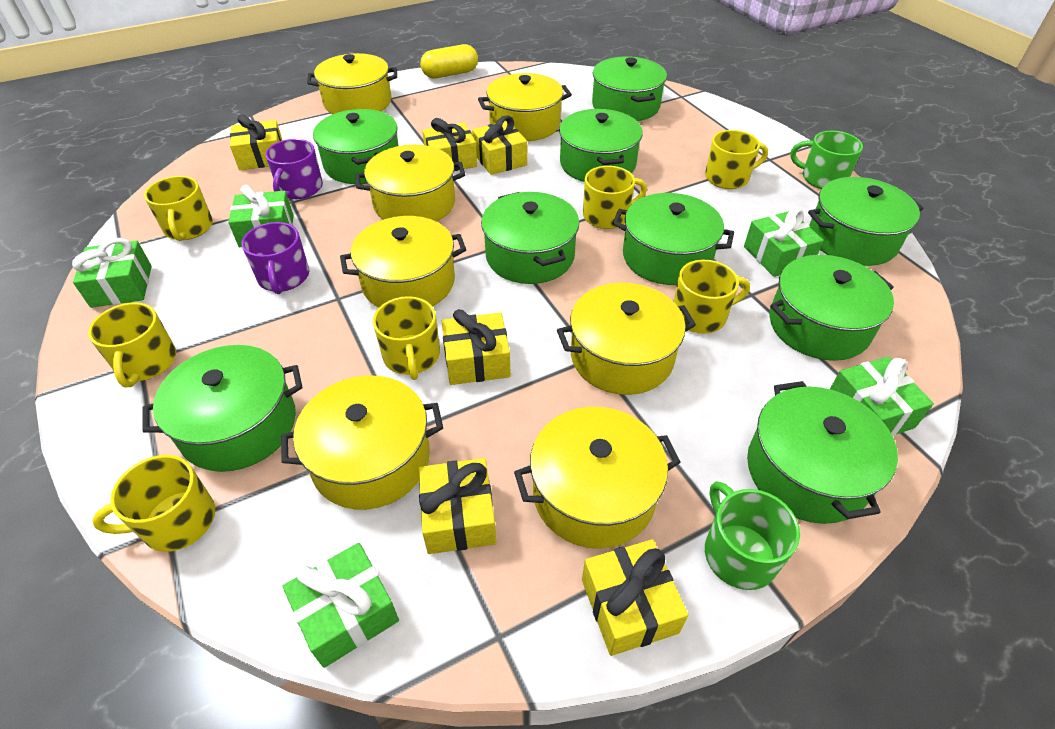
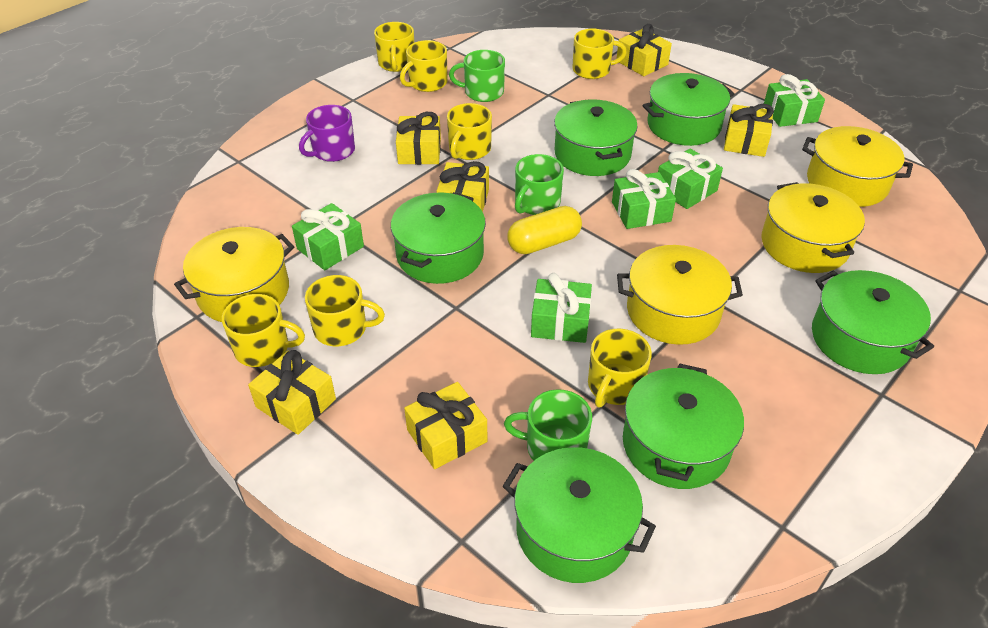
green mug: [705,481,800,590] [790,131,863,189] = 2 -> [449,50,505,102] [504,389,592,461] [515,154,564,215] = 3
green pot: [142,345,303,472] [313,109,399,184] [481,192,579,284] [559,109,643,182] [592,56,667,121] [613,193,734,285] [747,381,898,524] [769,255,894,361] [808,177,923,266] = 9 -> [391,192,486,284] [502,447,656,583] [554,99,638,176] [623,364,744,489] [642,73,734,146] [812,270,934,374] = 6
purple mug: [242,222,309,294] [265,139,323,199] = 2 -> [299,105,355,162] = 1
yellow pot: [281,375,443,510] [307,53,397,114] [340,216,466,308] [355,145,465,221] [478,73,572,141] [514,407,681,549] [557,283,696,395] = 7 -> [174,227,294,322] [617,245,743,345] [762,182,865,273] [802,126,913,207] = 4

